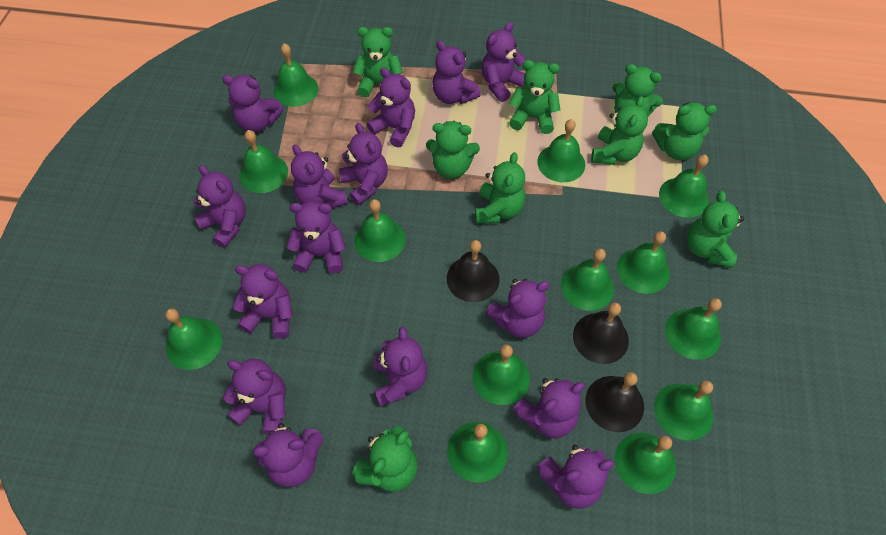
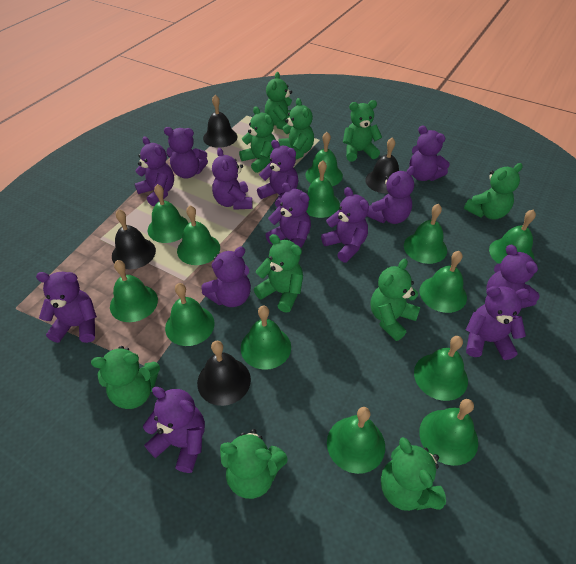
black bell: [447,240,499,302] [573,303,629,364] [586,372,644,432] = 3 -> [112,209,156,269] [197,341,251,406] [203,95,238,148] [365,137,399,194] = 4
green teddy bear: [352,426,418,492] [353,27,403,98] [426,121,480,179] [475,152,525,223] [509,60,561,134] [591,96,648,165] [613,64,663,116] [652,102,717,160] [687,191,744,268] = 9 -> [91,346,160,409] [220,429,288,499] [239,106,276,173] [254,234,303,313] [265,72,292,130] [279,98,314,160] [343,100,382,162] [371,259,421,341] [381,437,446,511] [464,163,523,220] = 10
purple teddy bear: [193,165,246,248] [222,75,283,133] [223,359,286,435] [232,264,293,339] [253,423,323,487] [287,201,346,273] [291,145,348,208] [338,123,388,205] [366,68,415,148] [373,327,427,406] [432,40,481,104] [482,22,526,102] [486,279,550,338] [513,378,585,438] [537,445,614,509] = 15 -> [36,272,97,343] [135,137,174,206] [143,387,205,473] [164,127,208,178] [201,247,251,307] [212,148,253,210] [257,140,298,208] [266,183,311,248] [321,187,369,263] [367,166,415,224] [409,125,450,181] [466,286,530,360] [486,244,540,308] = 13

